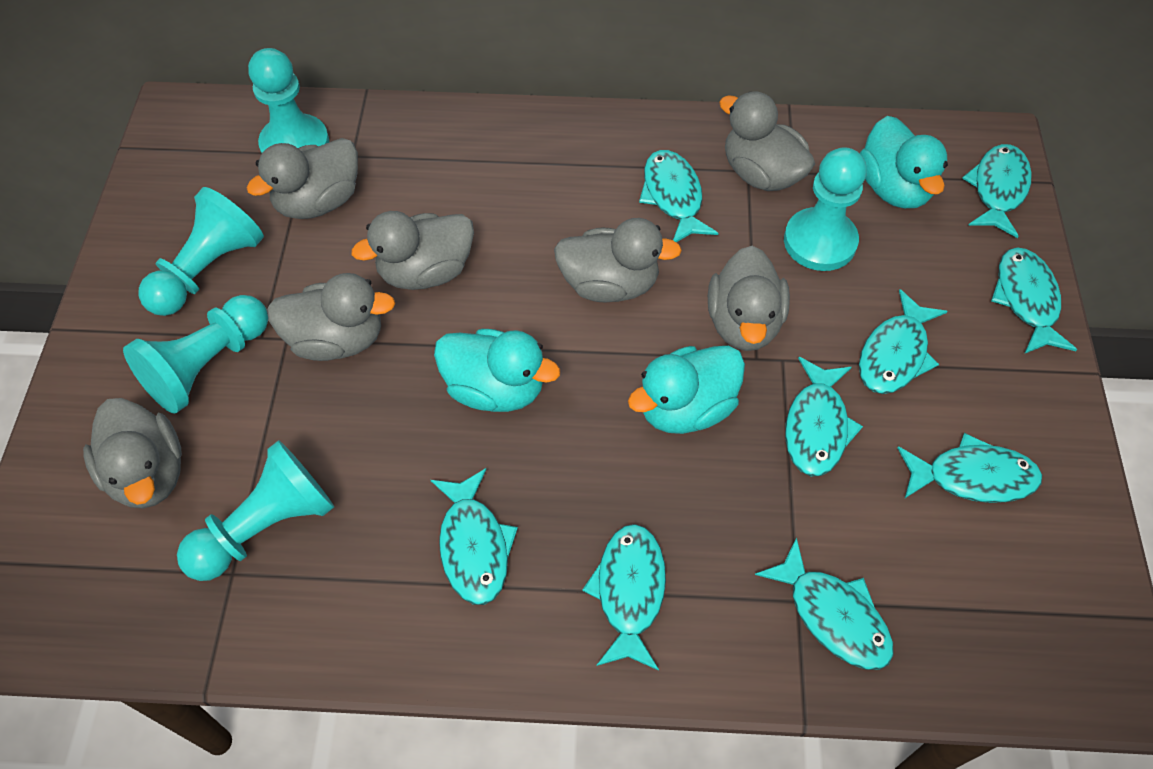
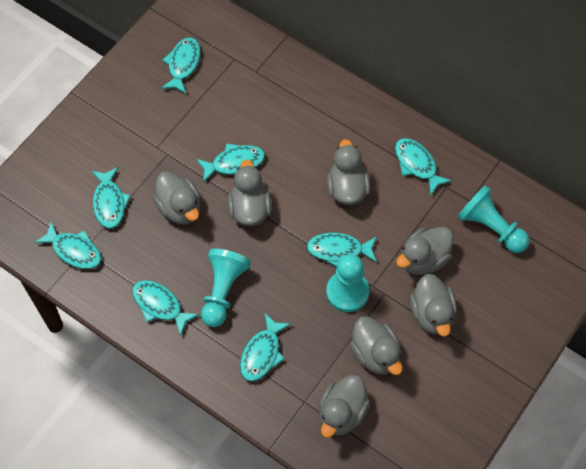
turquoise duck: [434,329,560,412] [628,346,745,434] [859,116,948,208] = 3 -> none = 0
turquoise fish: [431,468,518,605] [582,524,666,671] [639,150,718,242] [755,537,894,670] [785,357,863,476] [859,289,948,394] [898,433,1042,503] [962,144,1032,238] [991,248,1077,354] = 9 -> [34,222,101,269] [91,167,131,229] [132,280,199,336] [161,38,200,94] [196,143,265,183] [240,312,291,382] [307,233,377,267] [395,138,452,195] = 8
turquoise pawn: [123,295,268,414] [138,187,264,316] [177,440,334,581] [248,48,329,153] [784,147,867,271] = 5 -> [201,249,251,327] [326,254,369,312] [457,185,530,253] = 3

